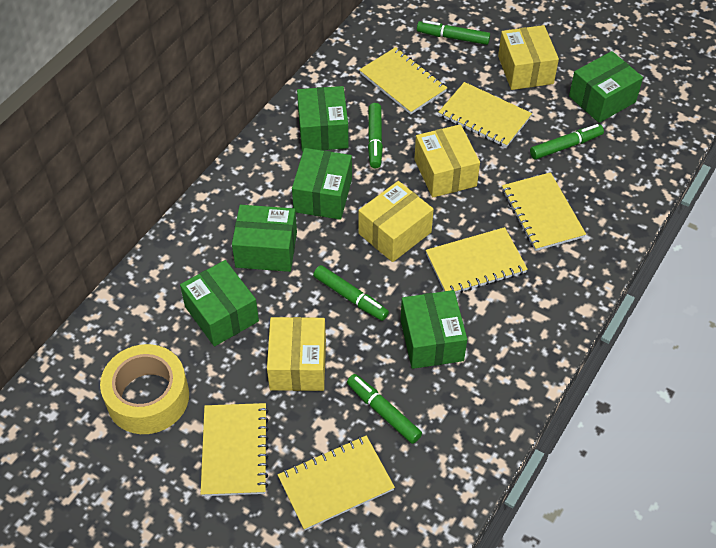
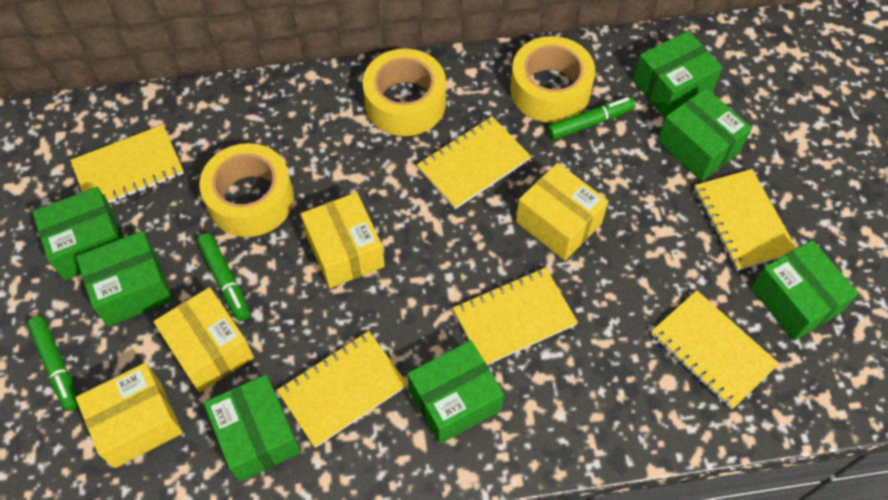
green box: [180,260,259,346] [232,205,297,272] [292,148,352,220] [297,86,349,151] [401,290,467,369] [569,51,643,123] = 6 -> [32,187,122,280] [76,231,173,327] [204,374,301,482] [407,340,504,444] [633,31,722,118] [658,88,752,181] [751,240,859,341] = 7
green marker: [313,265,389,321] [347,374,422,444] [368,103,383,168] [417,20,490,45] [530,124,604,160] = 5 -> [27,316,78,411] [197,233,250,321] [547,97,635,140] = 3
yellow tape: [100,344,189,434] = 1 -> [200,143,294,237] [363,49,446,136] [510,36,595,123] = 3

